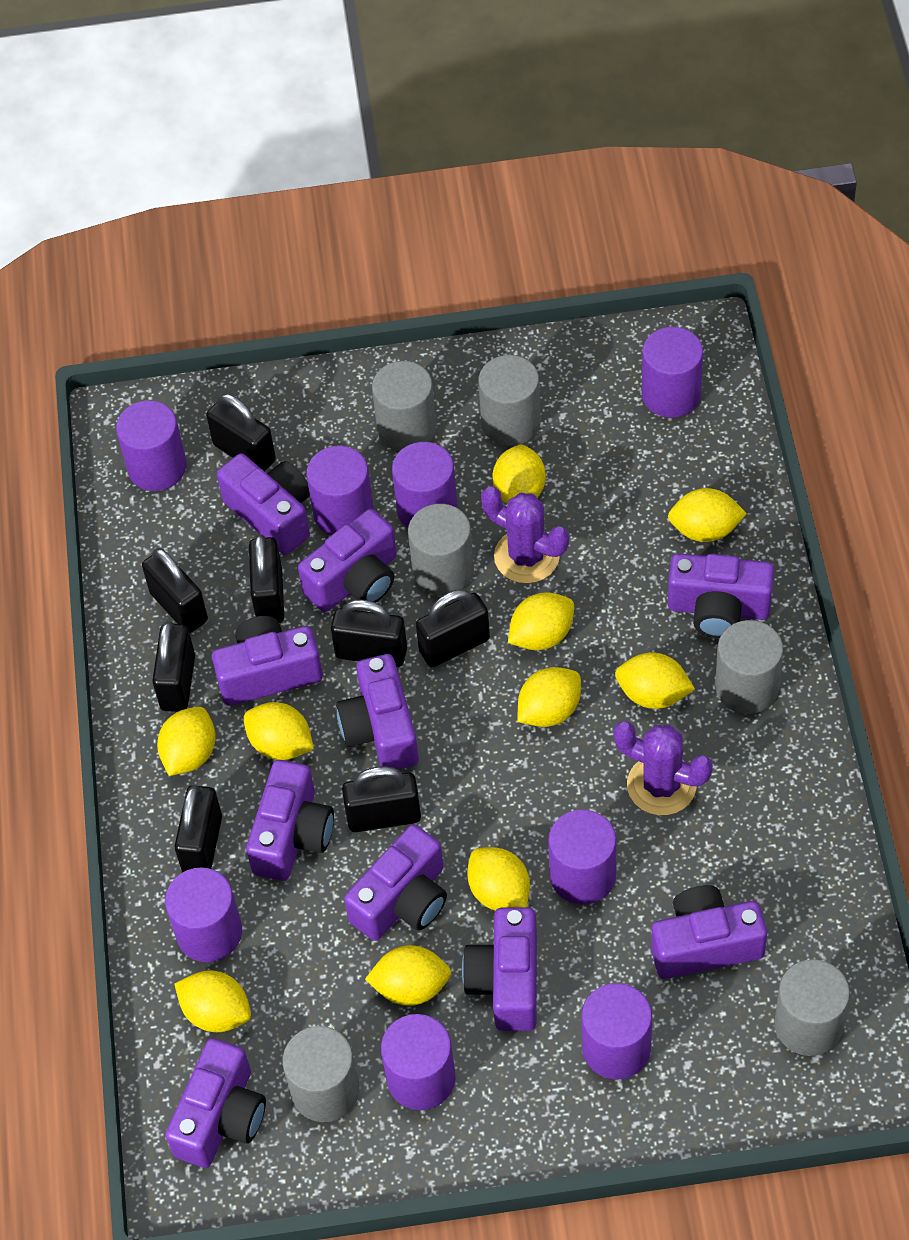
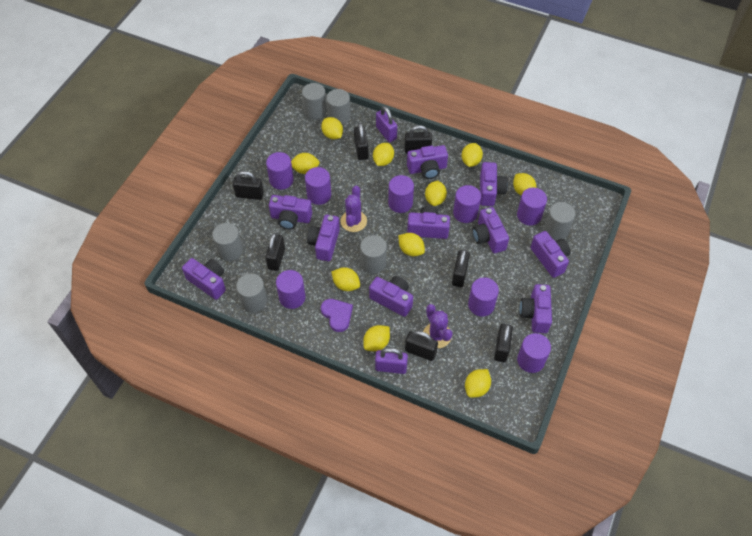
black padlock: [142,548,208,633] [152,621,195,712] [174,785,222,873] [206,394,276,471] [249,534,284,623] [331,600,407,667] [342,766,421,832] [416,589,490,667] = 8 -> [233,171,264,200] [265,233,285,271] [354,123,368,160] [404,125,432,154] [405,331,438,361] [452,249,470,287] [494,324,513,362] = 7
purple heart: none = 0 -> [321,299,353,332] = 1
purple padlock: none = 0 -> [375,348,408,374] [376,106,397,142] = 2

